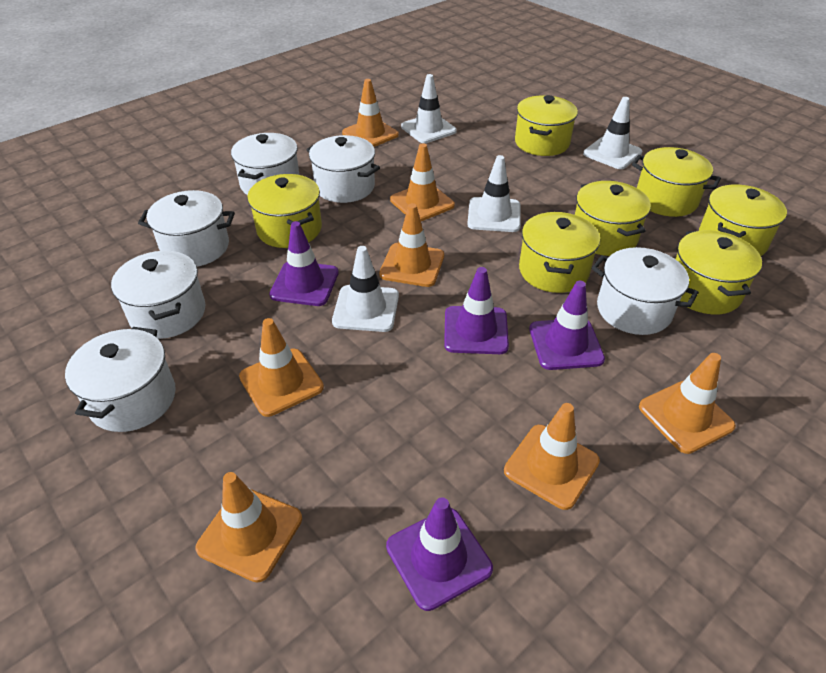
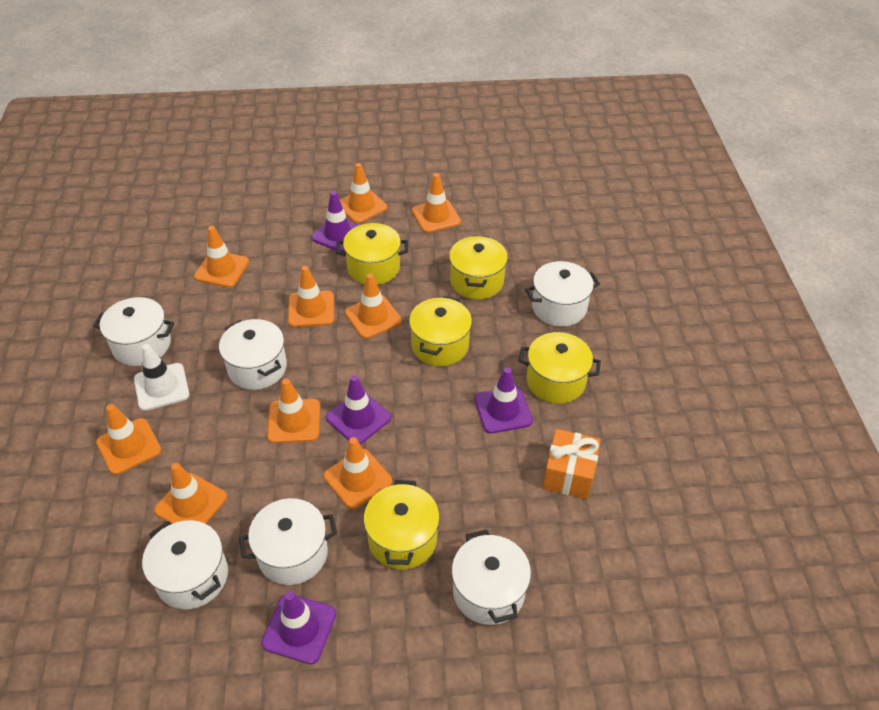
orange gift: none = 0 -> [543,429,601,499] = 1
orange traffic cone: [195,472,302,582] [239,318,324,417] [342,79,399,147] [379,203,444,287] [390,143,455,221] [504,403,600,510] [639,353,736,454] = 7 -> [96,404,161,475] [154,463,227,524] [194,226,249,288] [267,379,320,443] [288,266,334,327] [324,437,392,509] [340,163,388,223] [345,274,402,339] [412,173,461,233] = 9
white traffic cone: [332,246,399,332] [401,74,457,143] [467,155,521,232] [583,97,642,169] = 4 -> [134,344,189,411] = 1
yellow pot: [247,174,322,248] [515,95,578,156] [519,212,600,293] [575,181,651,256] [632,147,721,217] [675,230,762,314] [699,184,787,256] = 7 -> [336,223,408,285] [364,480,440,570] [409,296,472,366] [449,235,508,299] [518,332,601,404] = 5

